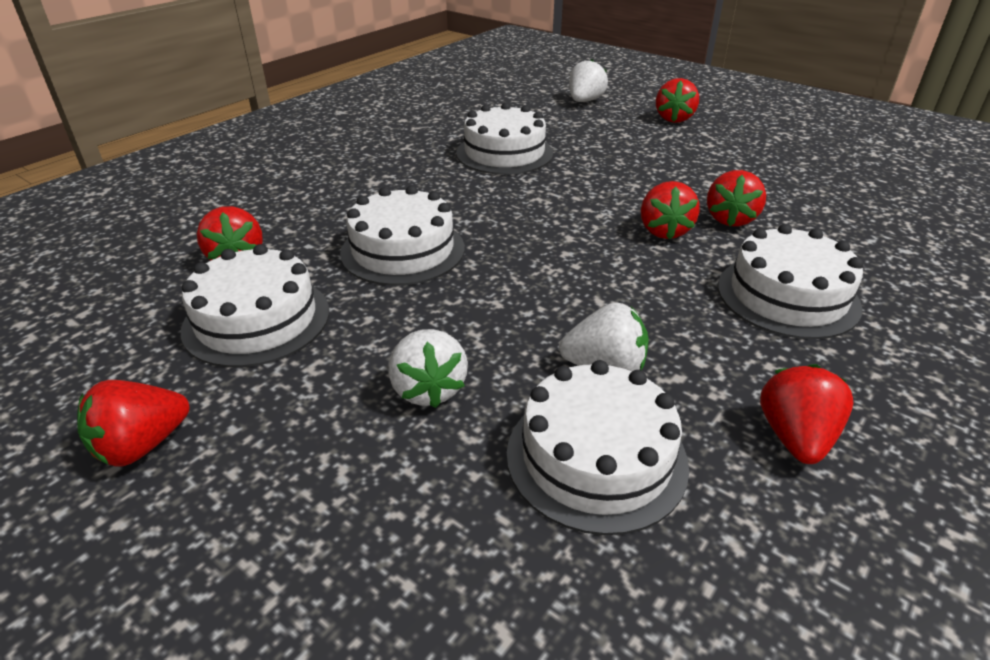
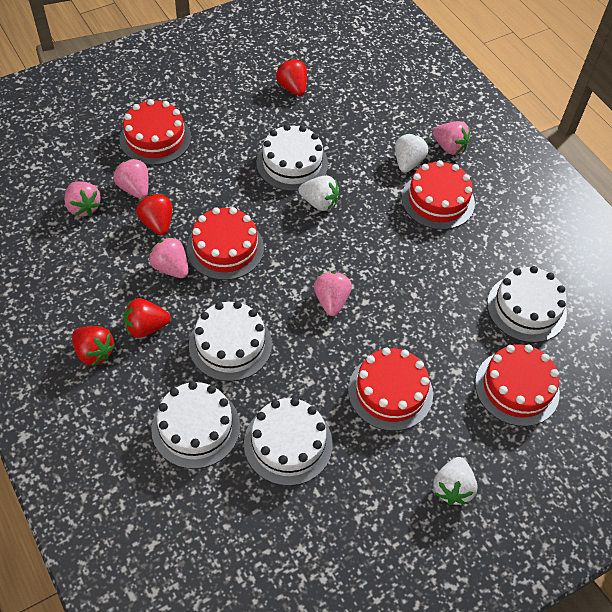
pink strawberry: none = 0 -> [64,181,101,217] [113,159,149,199] [149,236,188,278] [314,272,352,316] [432,121,470,155] = 5
red cake: none = 0 -> [120,99,191,165] [186,207,264,280] [348,348,433,431] [402,160,475,230] [475,344,560,426] = 5
red strawberry: [77,380,189,466] [197,206,263,261] [641,181,700,240] [656,78,699,123] [707,170,766,226] [760,364,854,464] = 6 -> [72,326,115,366] [124,298,171,338] [136,194,172,235] [276,59,307,96] = 4

